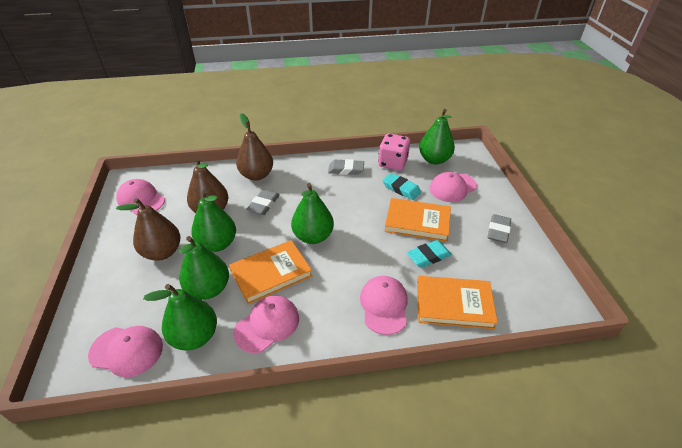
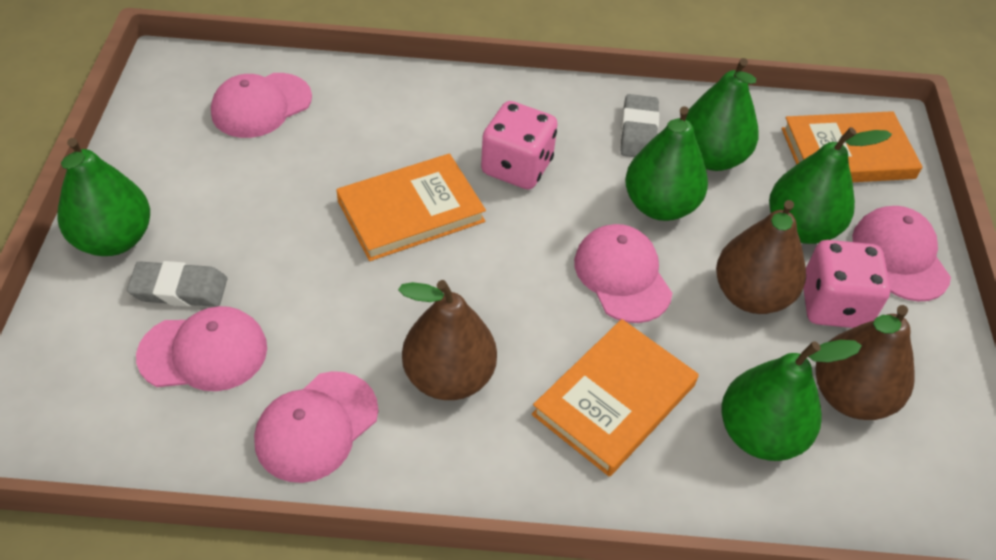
grey eraser: [246,189,280,215] [328,159,364,175] [488,214,511,243] = 3 -> [127,261,227,307] [621,94,659,157] = 2
pink dice: [378,134,410,170] = 1 -> [481,101,558,190] [803,240,891,328] = 2
turquoise eraser: [383,173,421,200] [407,240,452,268] = 2 -> none = 0

